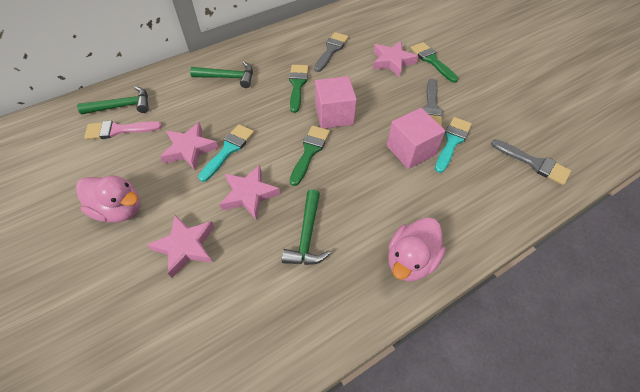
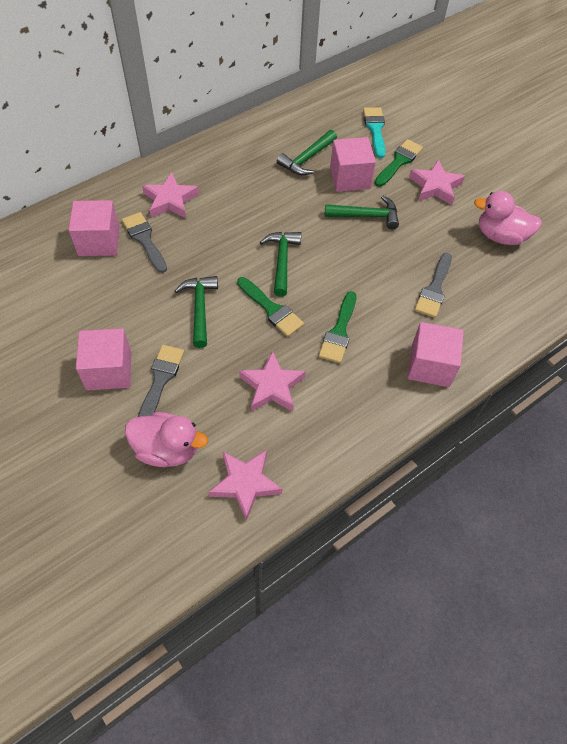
green hammer: [77,86,149,115] [190,62,253,88] [282,189,331,265] = 3 -> [175,276,218,348] [260,232,301,297] [277,130,337,175] [325,195,399,229] = 4
pink brush: [84,121,162,140] = 1 -> none = 0
pink cube: [315,76,357,129] [387,108,445,169] = 2 -> [69,200,120,256] [76,328,131,390] [330,137,376,192] [408,322,464,387] = 4
turquoise brush: [198,124,254,182] [435,117,472,173] = 2 -> [363,107,385,158] = 1

